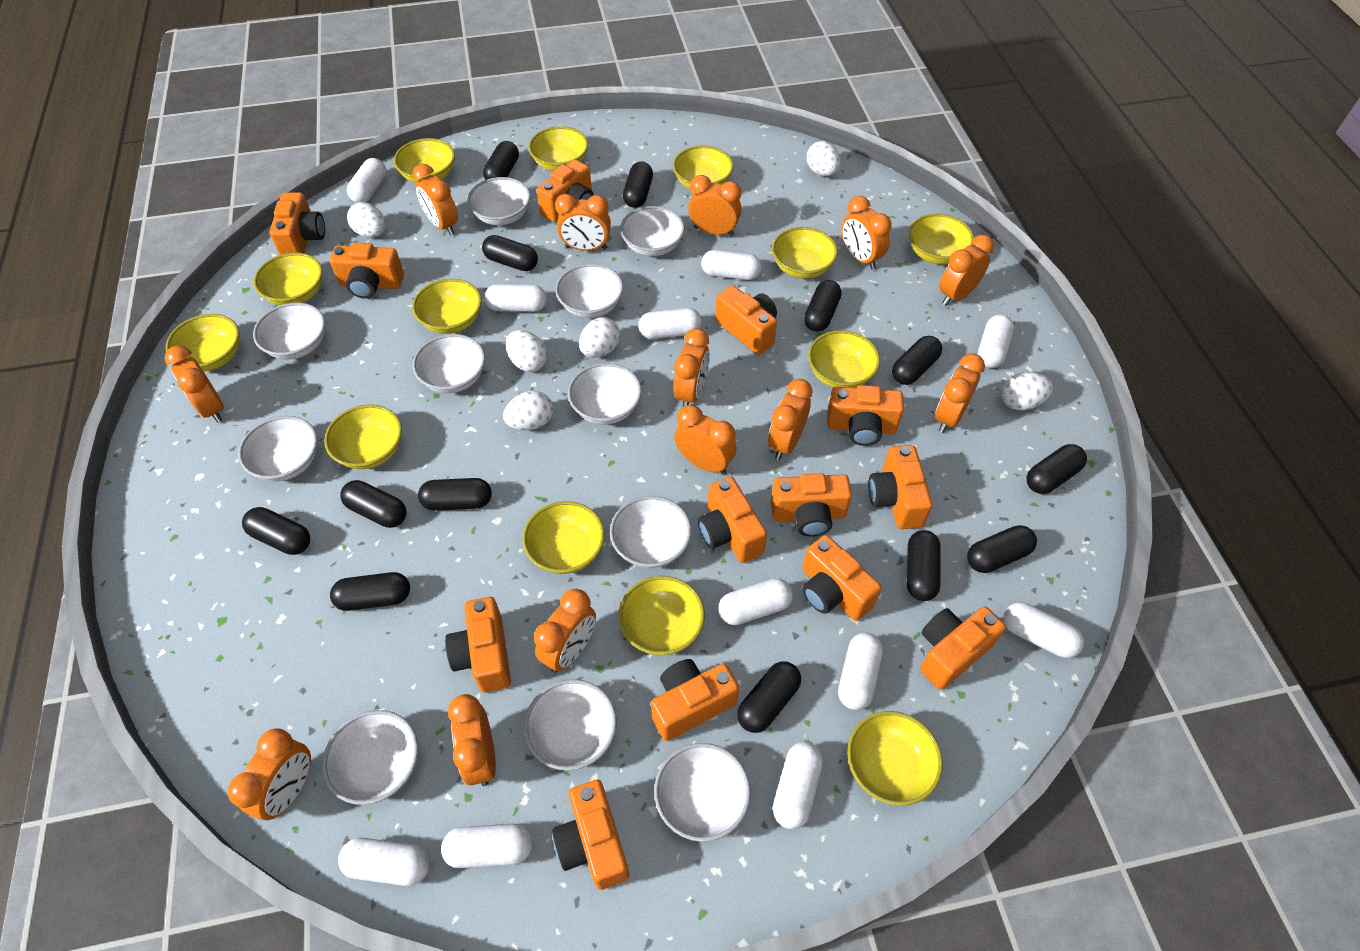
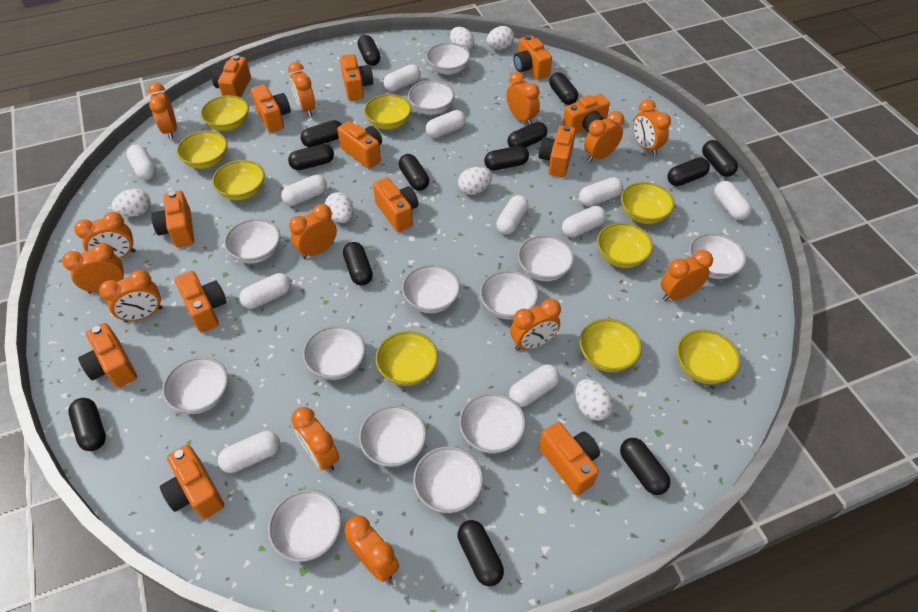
white bowl: [238,416,318,481] [253,303,325,360] [322,710,418,805] [413,334,485,393] [467,177,531,225] [524,679,617,771] [555,264,623,318] [568,363,642,424] [610,496,691,568] [620,206,685,256] [654,743,751,842] = 11 -> [162,357,228,414] [224,219,280,264] [268,489,341,562] [303,325,365,380] [359,405,427,467] [402,264,460,313] [408,80,454,115] [413,446,483,513] [426,42,470,75] [459,393,526,454] [480,270,539,320] [518,235,574,281] [689,233,746,279] = 13
yellow bowl: [166,314,239,371] [253,253,323,305] [324,404,402,469] [394,138,455,183] [412,279,482,334] [522,501,605,574] [528,126,588,171] [618,576,705,655] [673,145,734,189] [772,227,838,279] [808,330,880,388] [847,711,943,806] [909,214,974,264] = 13 -> [177,131,227,169] [200,95,249,131] [212,160,265,200] [364,94,412,130] [375,331,438,386] [580,319,642,372] [597,223,653,268] [621,182,675,224] [677,330,741,384] = 9

